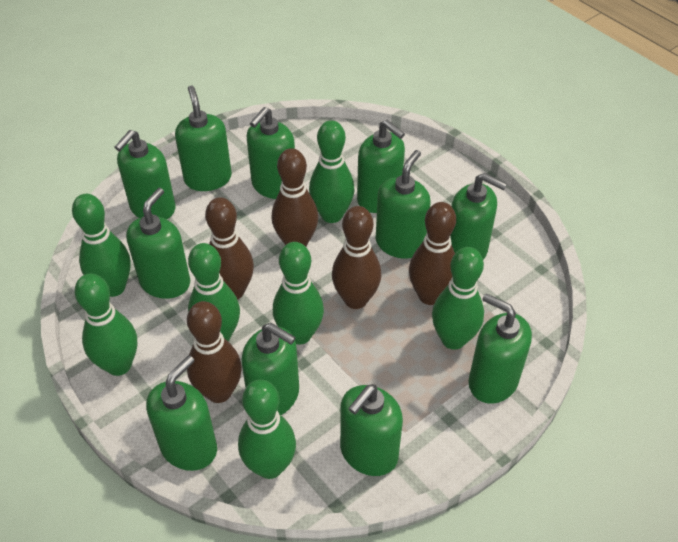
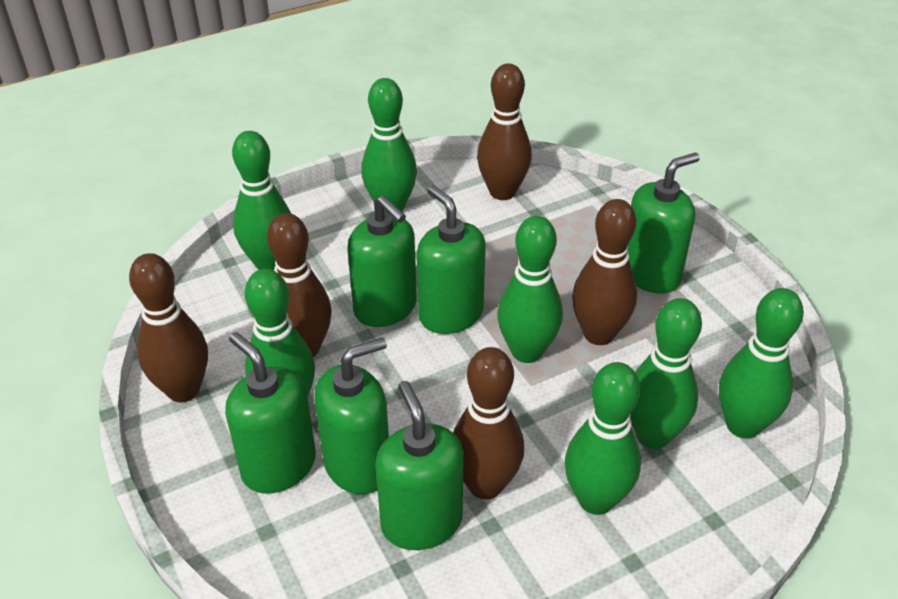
green soap dispenser: [115,130,176,219] [126,188,190,299] [146,355,217,471] [175,86,232,191] [242,323,299,415] [247,107,295,199] [340,384,403,476] [357,120,405,213] [376,150,430,259] [450,173,507,260] [469,293,532,404] = 11 -> [225,332,316,494] [314,337,389,494] [348,195,417,327] [375,381,464,550] [417,185,486,334] [628,153,700,294] = 6

